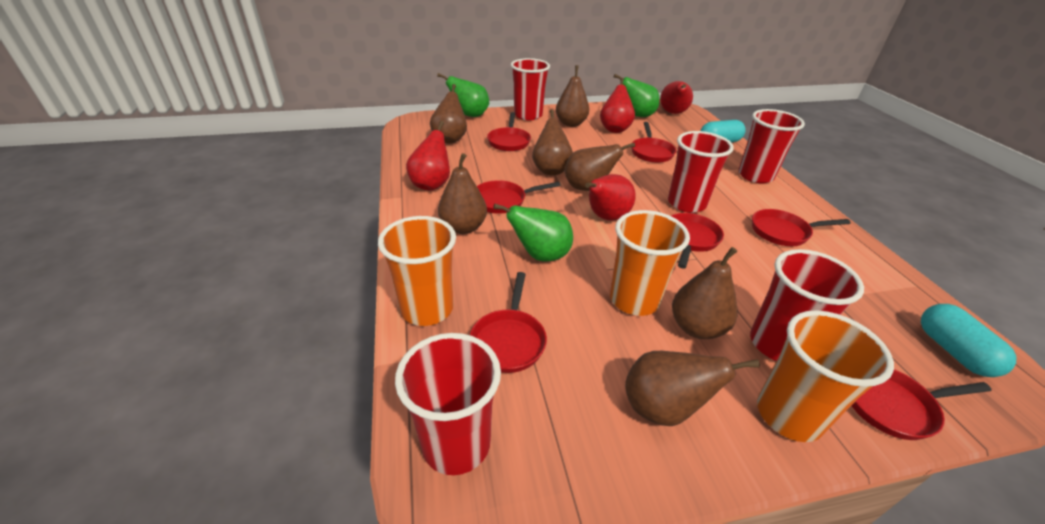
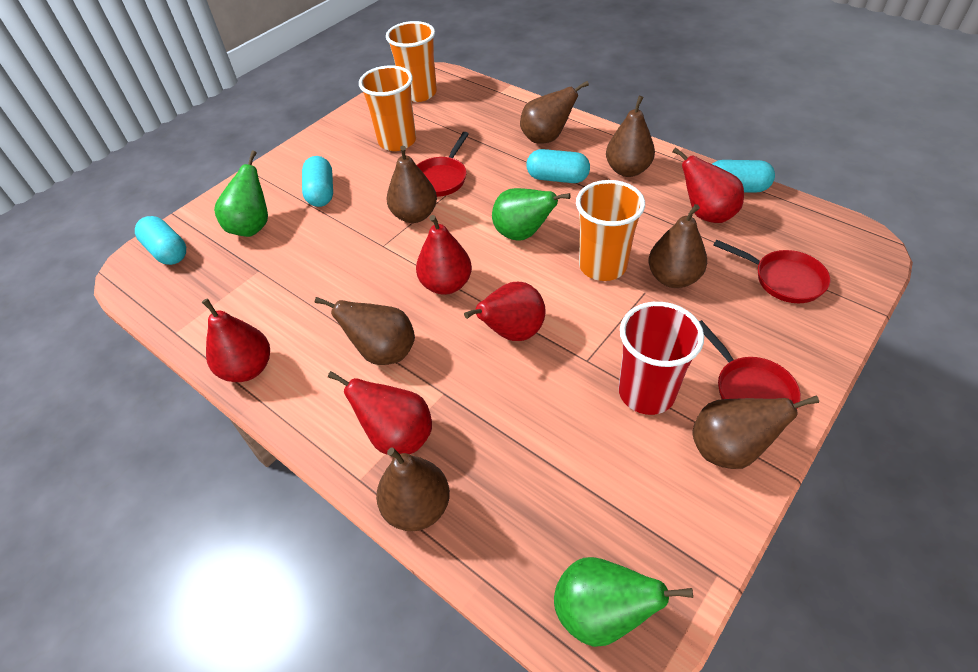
red cup: [395,333,501,475] [511,58,550,120] [668,131,734,213] [738,109,805,184] [750,249,864,361] = 5 -> [619,302,704,415] = 1
red pan: [470,272,547,373] [477,180,560,214] [487,112,531,151] [631,122,677,163] [671,213,724,269] [752,209,851,246] [851,369,991,440] = 7 -> [417,132,469,197] [699,320,801,409] [713,240,830,303] = 3
red pear: [406,121,450,191] [585,174,635,221] [600,78,635,133] [660,81,693,114] = 4 -> [202,298,270,382] [328,371,432,455] [416,215,472,295] [464,282,546,341] [672,147,744,223] = 5
turquoise capsule: [700,120,746,142] [921,304,1016,377] = 2 -> [135,216,186,265] [302,156,333,207] [526,149,590,183] [712,160,775,193] = 4

